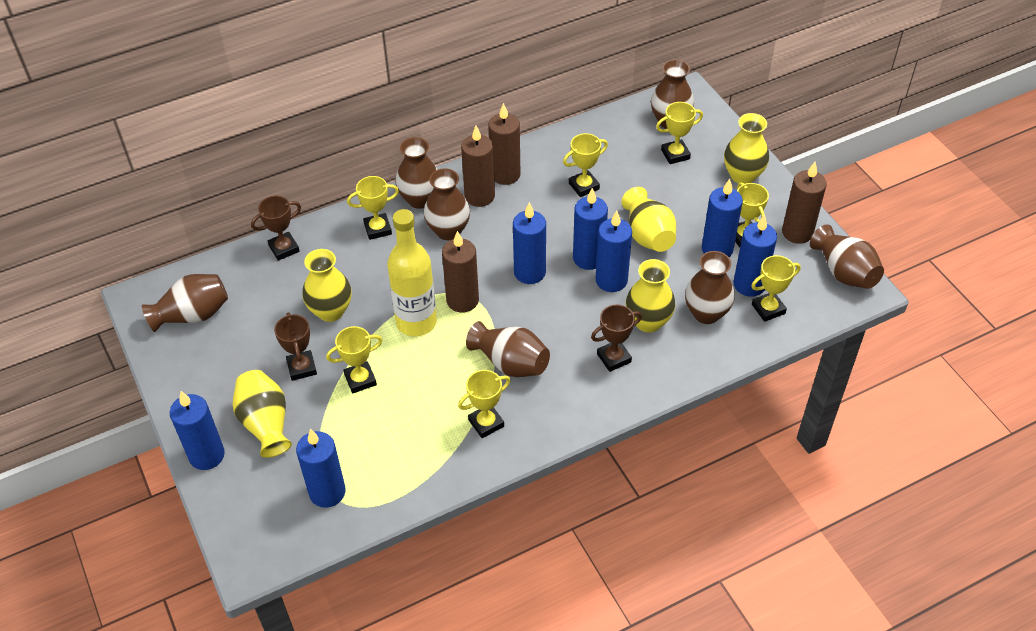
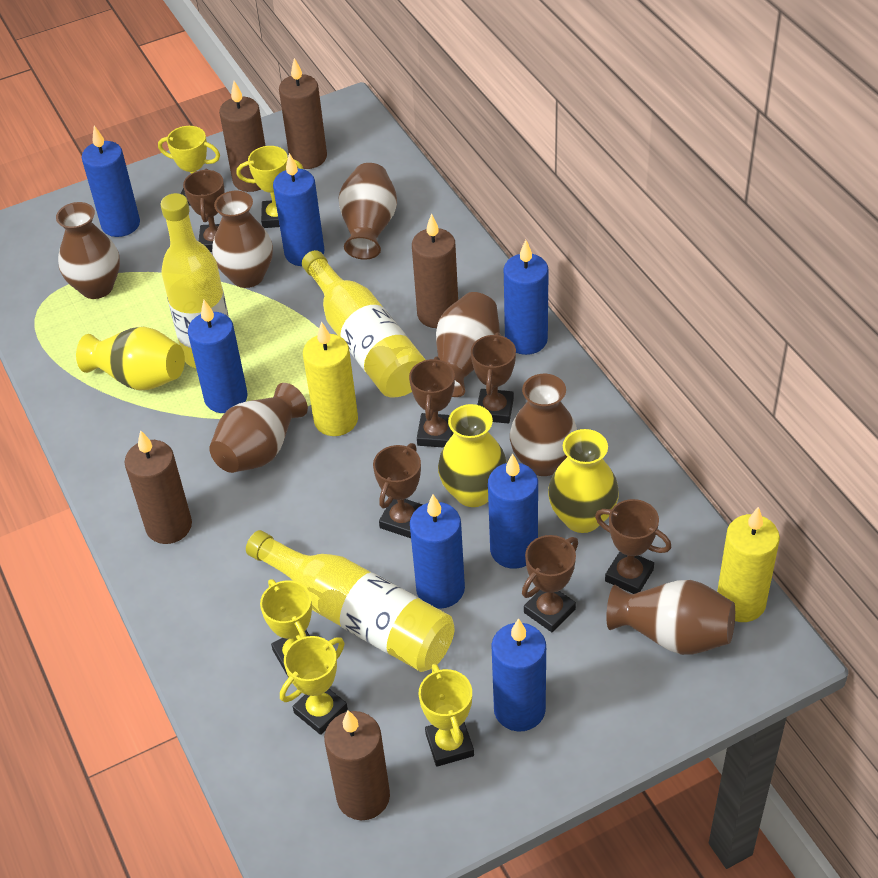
brown candle: [442,231,479,313] [461,126,495,207] [488,103,520,185] [782,162,827,244] = 4 -> [125,430,192,544] [219,81,266,192] [279,58,327,169] [324,710,390,820] [412,213,458,328] = 5
brown trophy: [251,196,301,261] [274,312,317,381] [591,304,642,372] = 3 -> [183,169,225,252] [373,443,423,538] [409,357,455,448] [471,332,516,423] [522,535,578,632] [595,499,672,594] = 6
yellow bottle: [387,209,437,337] = 1 -> [161,193,229,368] [246,530,455,672] [302,250,426,398] = 3
yellow candle: none = 0 -> [303,321,358,436] [717,507,780,622] = 2
yellow trophy: [326,326,382,393] [347,176,399,240] [458,370,511,438] [563,133,608,197] [656,102,703,164] [735,182,769,247] [751,255,801,322] = 7 -> [158,126,220,206] [236,146,303,228] [260,579,312,676] [280,636,348,735] [419,664,474,767] = 5
yellow vase: [233,370,292,458] [303,249,352,322] [621,187,676,252] [626,259,675,333] [724,113,769,184] = 5 -> [76,327,185,391] [438,404,507,507] [548,429,619,533] = 3

